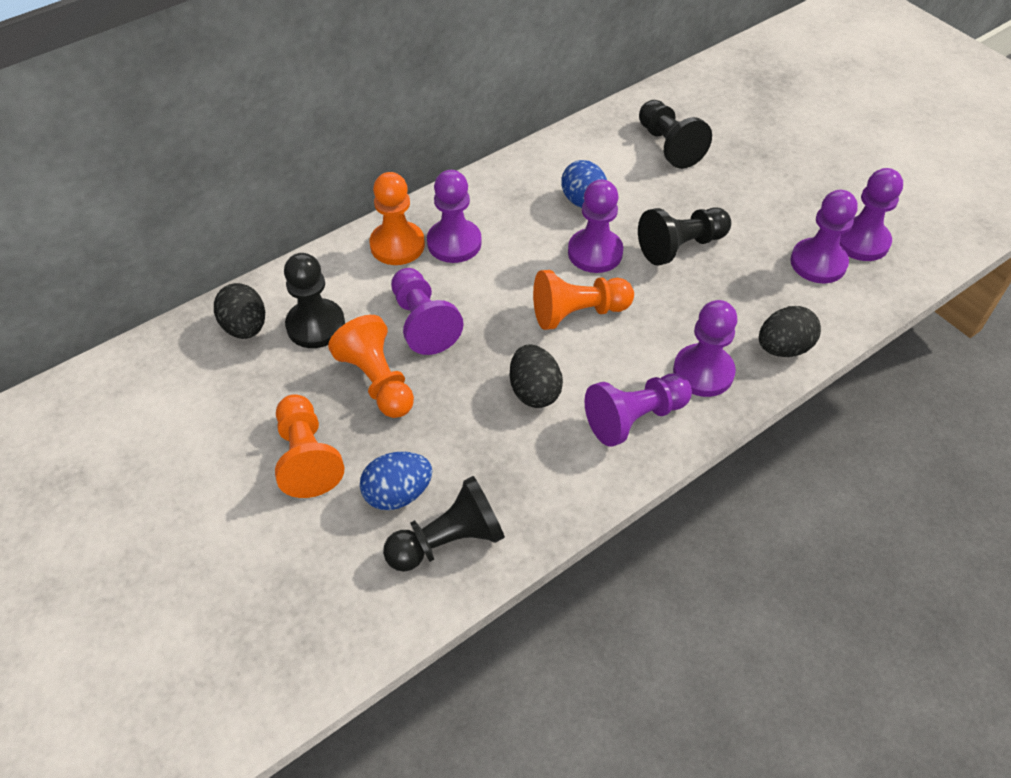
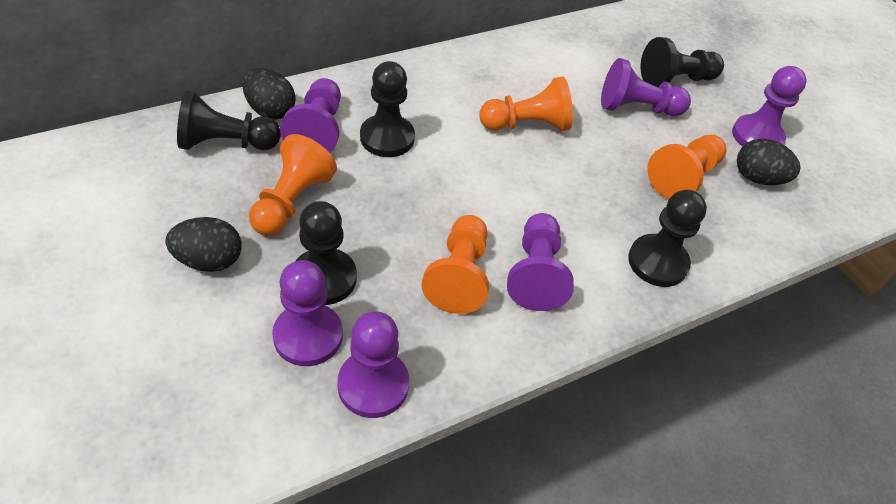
black pawn: [284,253,345,348] [383,476,505,572] [638,207,731,265] [639,100,712,169] = 4 -> [177,90,281,150] [296,201,357,305] [360,61,415,157] [628,190,707,287] [641,37,724,87] = 5
blue egg: [360,452,432,510] [561,160,607,208] = 2 -> none = 0
purple pawn: [391,268,463,355] [427,170,482,263] [568,179,623,273] [585,374,692,447] [673,300,738,397] [790,190,858,283] [840,168,903,261] = 7 -> [272,260,343,366] [280,78,341,153] [337,311,409,418] [507,213,574,311] [601,58,691,116] [732,66,807,147] = 6

